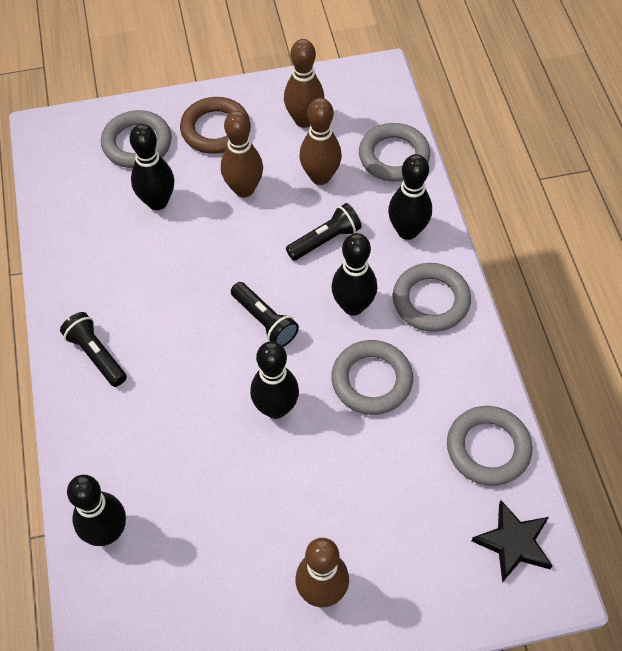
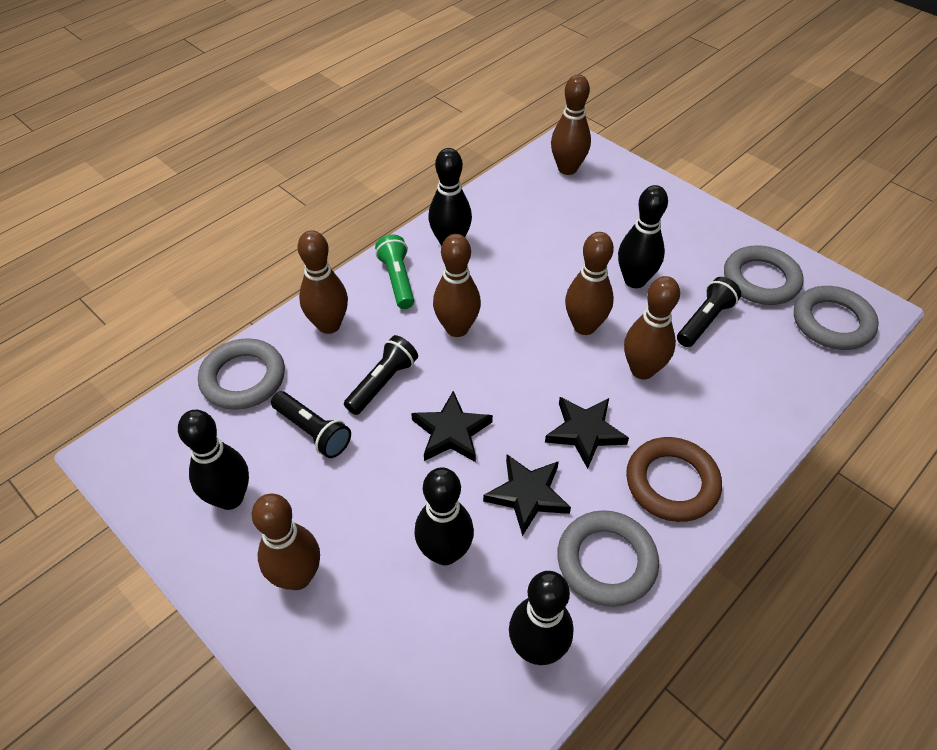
black star: [471,501,552,583] = 1 -> [411,391,493,462] [483,454,571,536] [545,397,629,469] = 3
brown bowling pin: [221,111,263,197] [284,39,324,128] [295,538,349,607] [299,98,342,185] = 4 -> [252,494,320,590] [298,230,348,334] [433,234,481,337] [551,74,591,175] [565,232,614,335] [624,276,680,379] = 6
green flashlight: none = 0 -> [375,234,414,309] = 1
grey ring: [101,110,172,168] [331,340,413,415] [359,123,430,182] [393,263,471,332] [447,406,532,486] = 5 -> [198,338,285,410] [557,510,659,607] [724,245,803,305] [794,286,879,350] = 4

